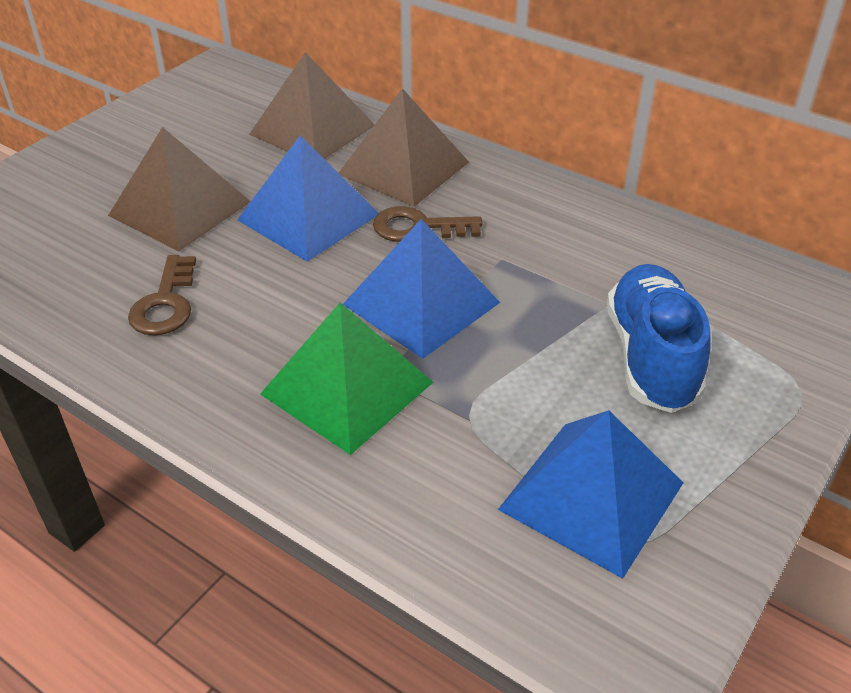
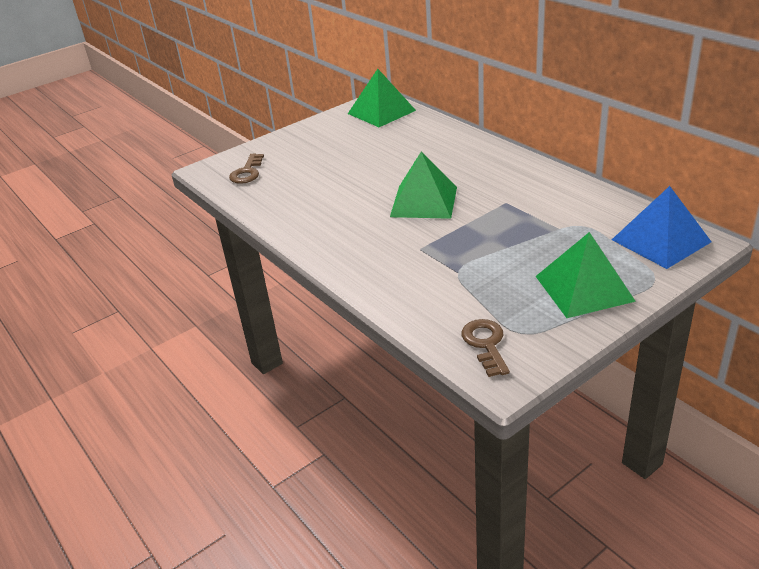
blue pyramid: [238,135,379,262] [343,219,500,359] [498,410,684,579] = 3 -> [612,186,712,269] = 1
blue shoe: [607,264,711,413] = 1 -> none = 0
brown pyramid: [108,127,251,251] [249,52,375,159] [339,88,469,207] = 3 -> none = 0
green pyramid: [260,302,433,455] = 1 -> [348,69,416,127] [390,152,457,219] [536,232,636,318] = 3

